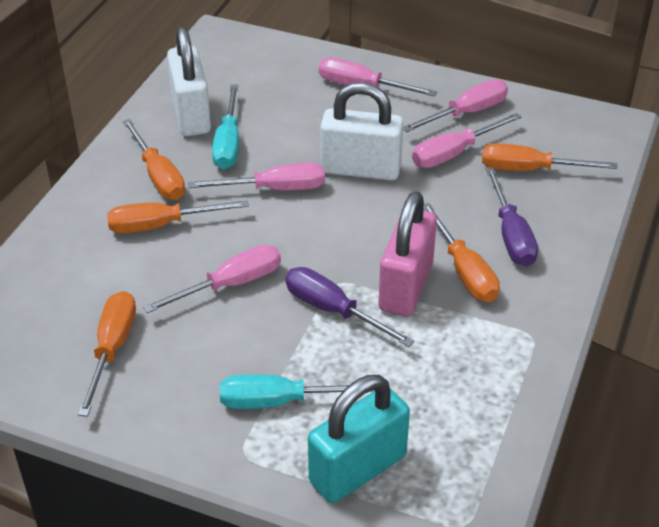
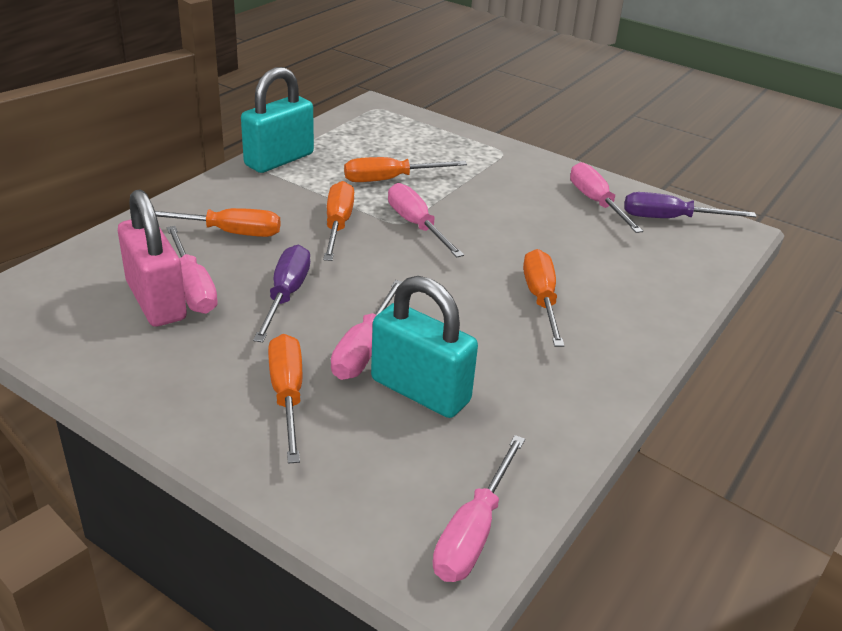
turquoise padlock: [308,375,410,503] = 1 -> [241,67,314,173] [371,276,478,418] = 2
turquoise screwdriver: [212,85,239,169] [220,375,375,409] = 2 -> none = 0
white padlock: [167,26,211,136] [320,82,404,181] = 2 -> none = 0

